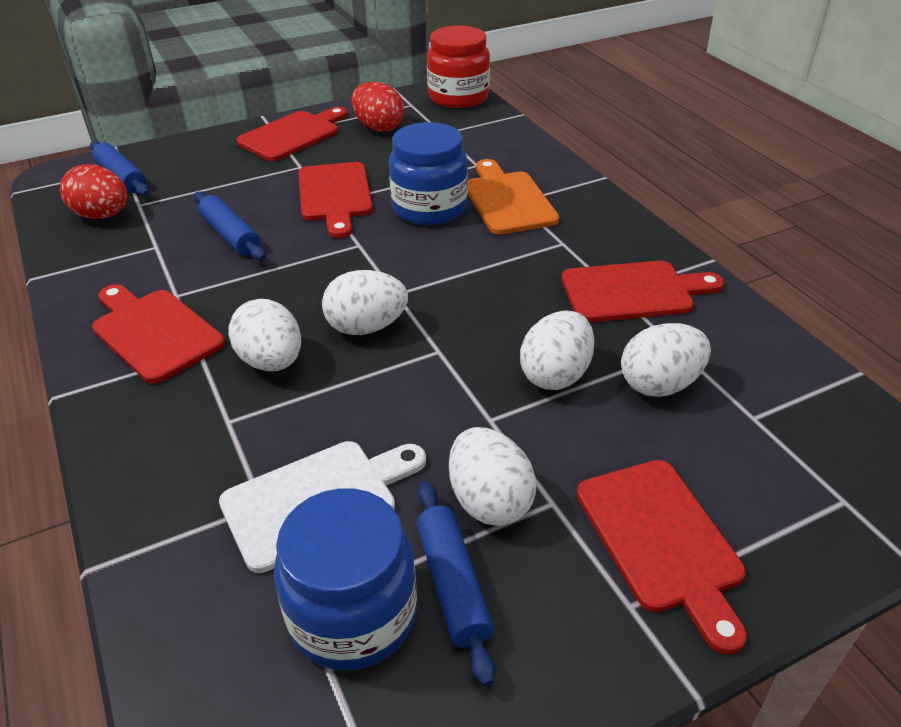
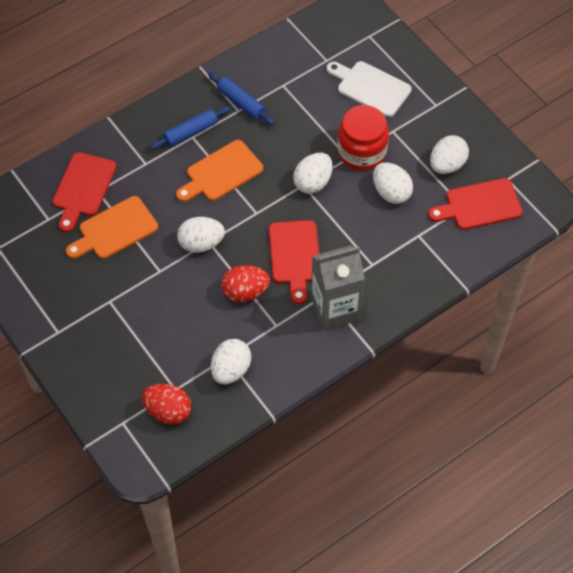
blue jar: [274,488,417,671] [389,122,468,225] = 2 -> none = 0
blue rolling pin: [90,141,150,196] [194,191,266,261] [417,481,495,686] = 3 -> [150,106,231,150] [208,72,275,125] = 2
grey carton: none = 0 -> [311,245,365,330] = 1
orange cutting board: [468,159,559,235] = 1 -> [66,196,158,259] [176,140,263,202] = 2
red cutting board: [92,284,225,384] [236,107,348,161] [298,162,373,238] [561,260,724,322] [576,460,747,655] = 5 -> [52,152,117,232] [269,220,319,304] [428,178,523,230] = 3

